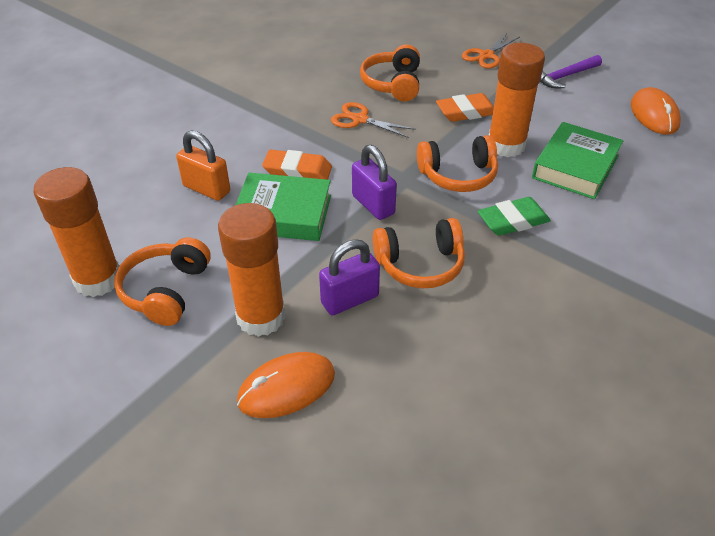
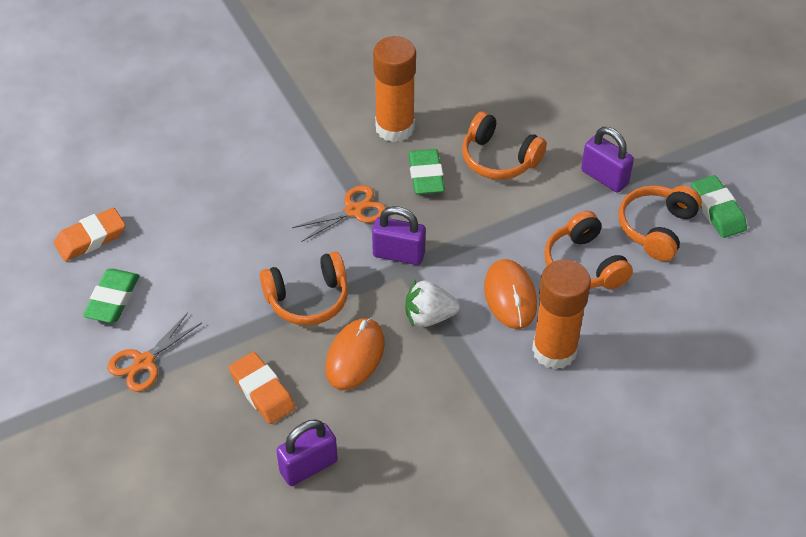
green book: [236,173,331,241] [532,122,624,199] = 2 -> none = 0
green eraser: [478,197,551,236] = 1 -> [83,269,139,323] [408,149,445,194] [691,175,747,238] = 3
orange glue stick: [34,167,119,297] [218,203,286,337] [489,43,545,157] = 3 -> [373,36,416,142] [532,259,591,369] = 2
orange padlock: [176,131,230,201] = 1 -> none = 0
purple hammer: [540,55,602,88] = 1 -> none = 0
purple padlock: [319,239,380,315] [352,145,397,220] = 2 -> [276,419,338,486] [372,206,426,265] [581,127,634,193] = 3
white strawberry: none = 0 -> [405,279,460,327] = 1

